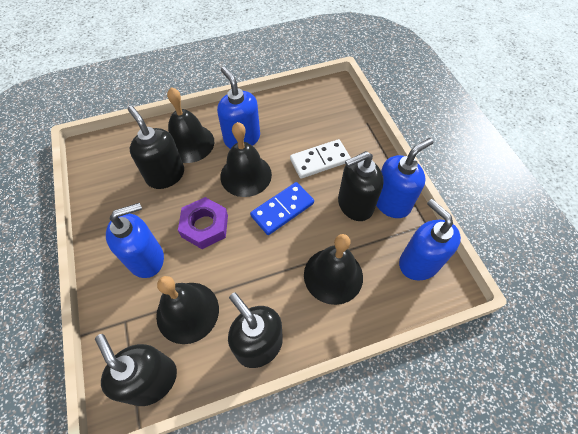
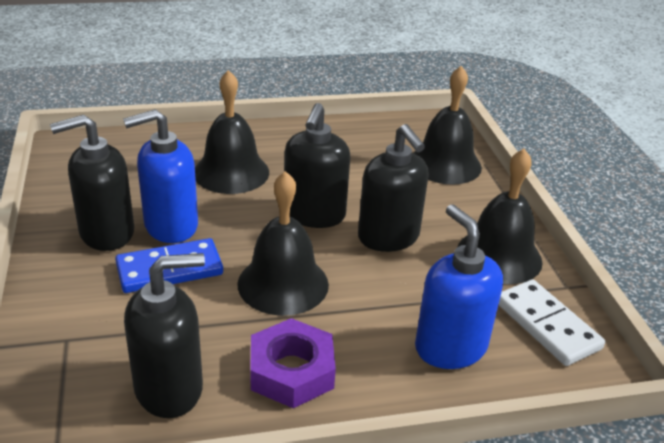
blue soap dispenser: [106,203,164,278] [217,67,260,149] [376,138,433,218] [399,199,461,281] = 4 -> [123,109,198,243] [415,204,503,369] = 2

